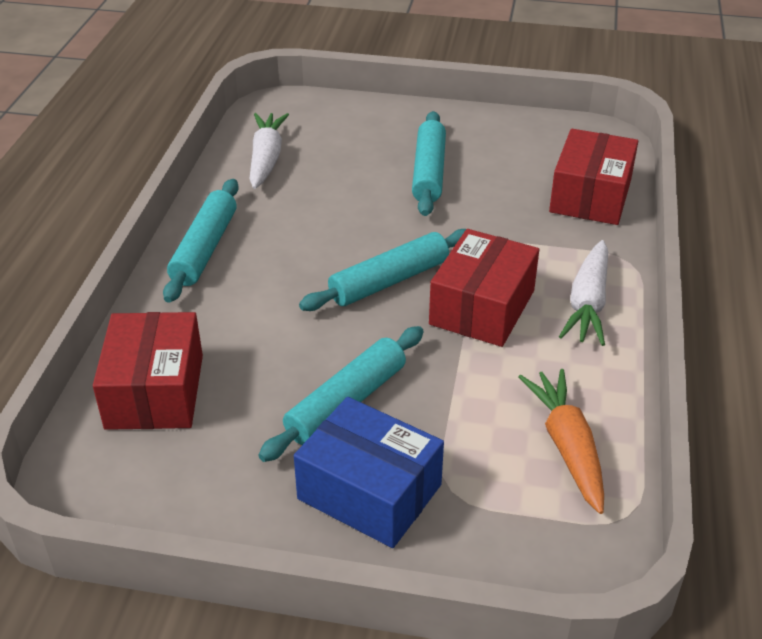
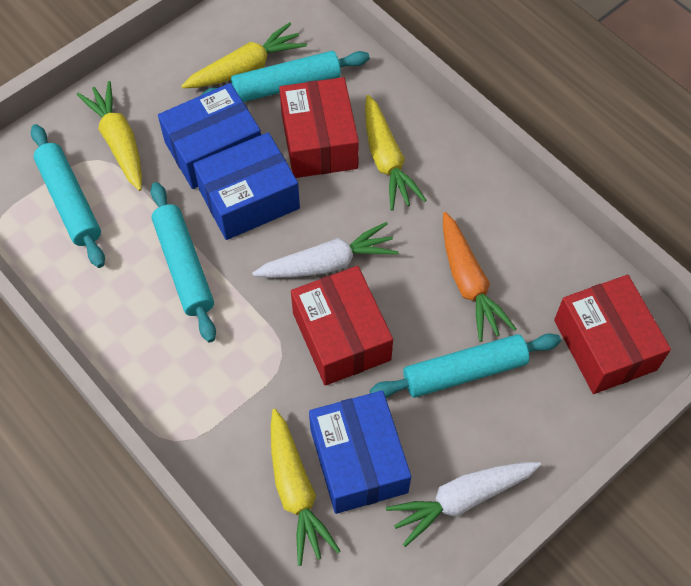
blue box: [294,397,444,548] = 1 -> [158,83,261,189] [193,132,300,240] [309,390,411,514] = 3
yellow carrot: none = 0 -> [77,81,142,191] [181,22,307,88] [271,409,341,566] [365,95,427,211] = 4

